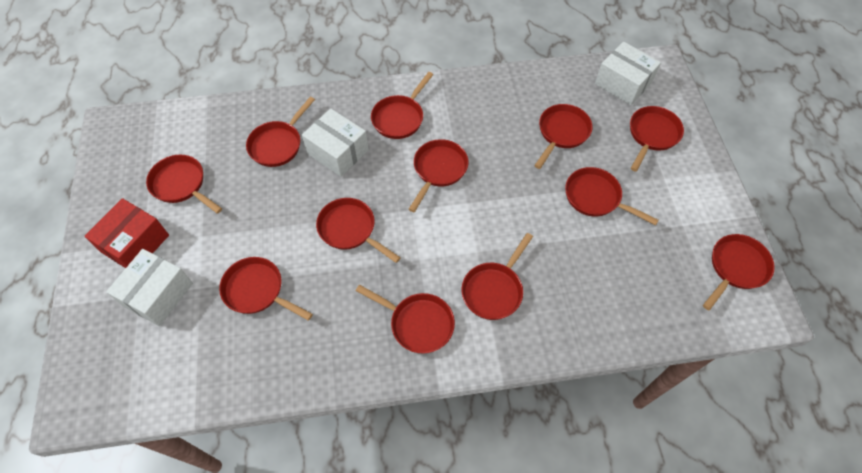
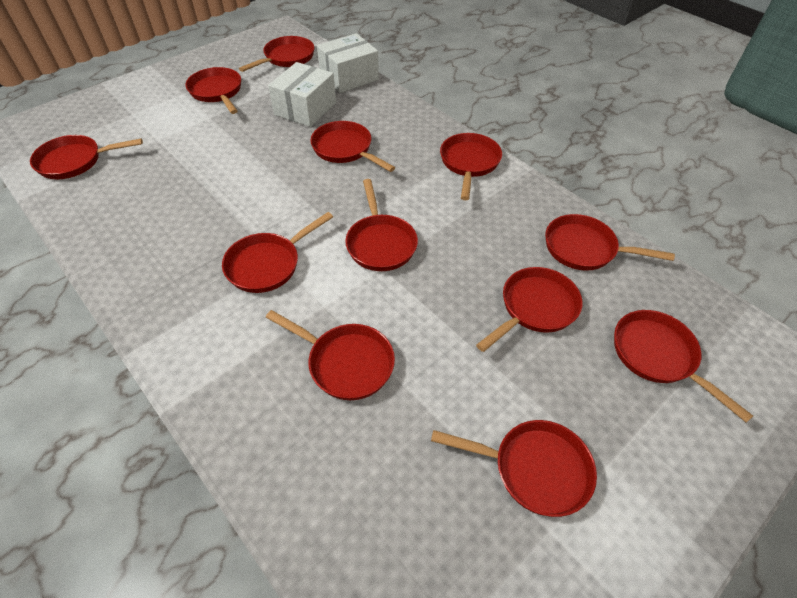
red box: [84,198,169,268] = 1 -> none = 0
white box: [106,249,193,326] [302,108,369,177] [595,41,661,105] = 3 -> [268,62,336,127] [317,33,379,93] = 2

